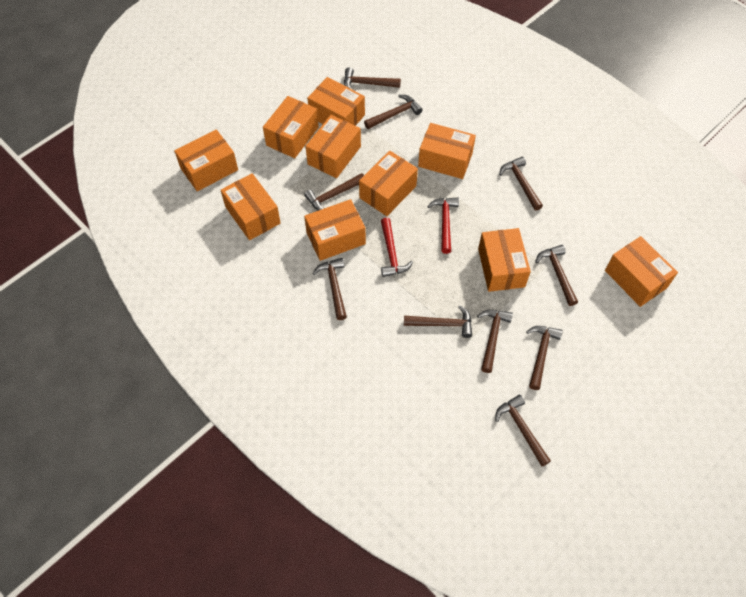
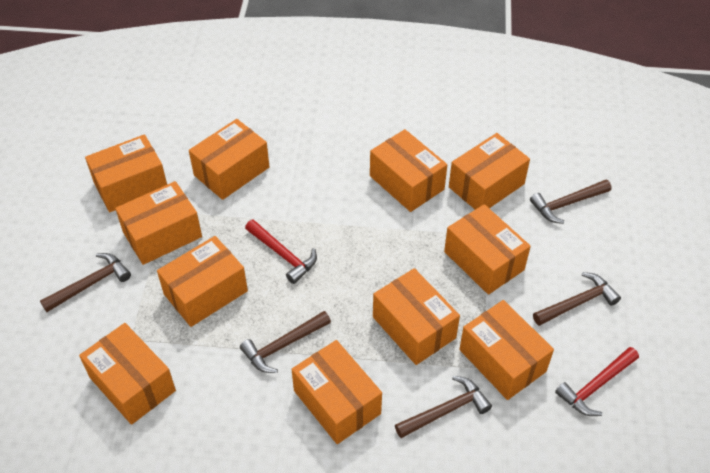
brown hammer: [304,173,364,211] [313,258,347,320] [344,67,401,90] [364,95,422,129] [404,305,472,338] [477,310,513,373] [495,395,551,466] [499,156,543,211] [526,326,563,390] [535,245,578,306] = 10 -> [40,253,131,312] [240,311,331,373] [395,376,492,438] [530,180,611,224] [533,272,621,326] = 5
orange box: [174,129,238,191] [221,173,281,240] [263,96,319,158] [304,199,366,261] [305,115,361,178] [307,77,365,126] [359,150,418,216] [418,123,476,179] [478,228,531,292] [605,236,678,307] = 10 -> [79,323,176,425] [85,134,167,212] [115,181,202,265] [157,236,248,327] [189,119,269,200] [291,340,382,444] [370,129,447,212] [373,268,460,365] [444,204,531,295] [449,133,530,210] [459,300,554,400] = 11

